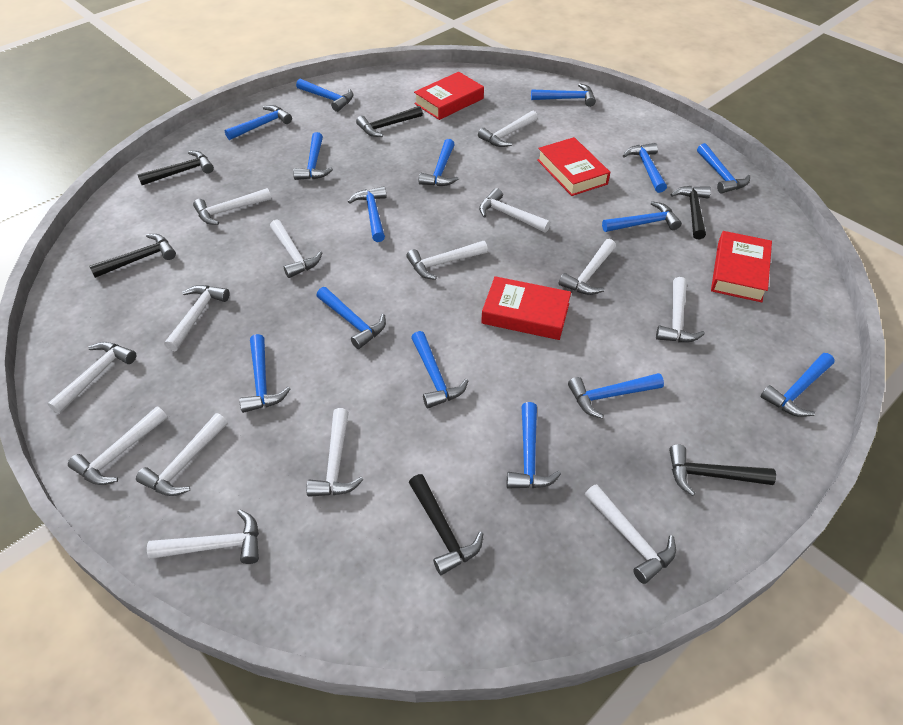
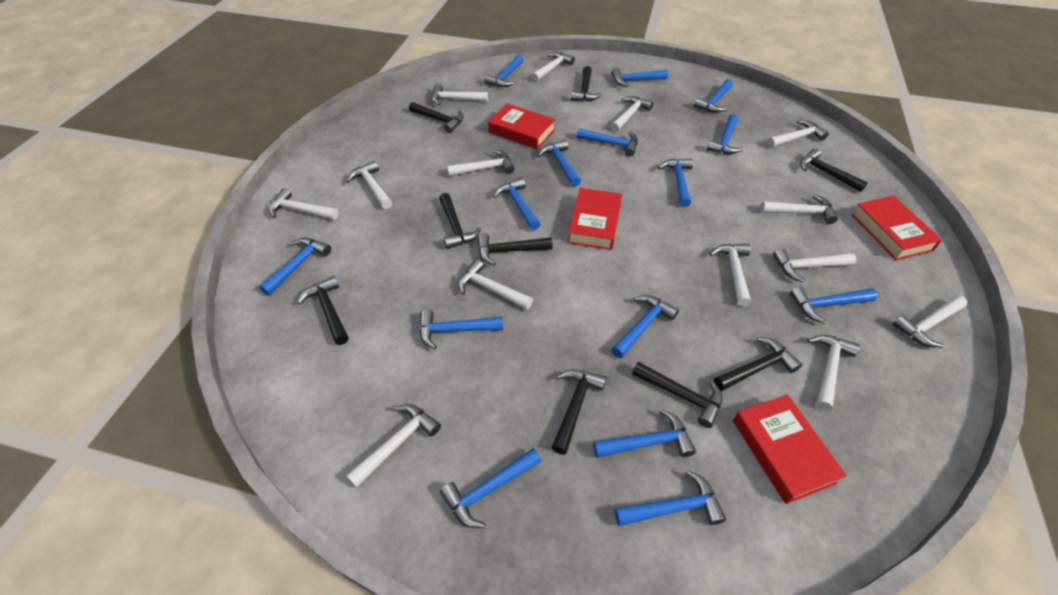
black hammer: [89,234,176,278] [137,151,214,185] [356,106,423,137] [409,474,483,575] [669,444,776,496] [671,186,711,239] = 6 -> [297,276,349,345] [409,102,464,133] [439,193,481,249] [477,233,552,266] [551,369,607,455] [571,66,602,101] [632,362,722,428] [714,337,802,391] [800,148,868,192] = 9

